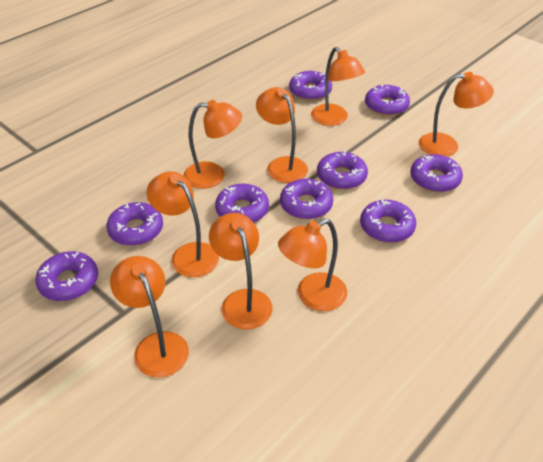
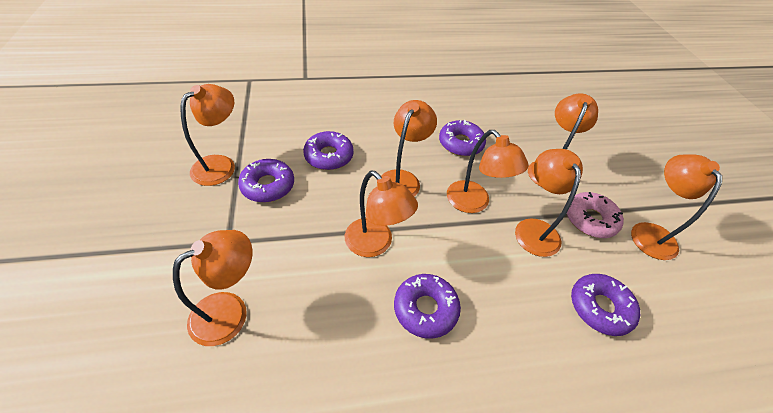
pink donut: none = 0 -> [567,192,624,238] = 1
purple donut: [36,251,98,301] [107,202,163,246] [215,184,269,223] [280,179,333,219] [289,71,332,101] [317,151,368,190] [360,199,416,243] [365,85,410,116] [410,154,463,192] = 9 -> [238,159,294,202] [303,131,354,170] [394,274,461,339] [439,120,486,156] [571,274,640,336] = 5

